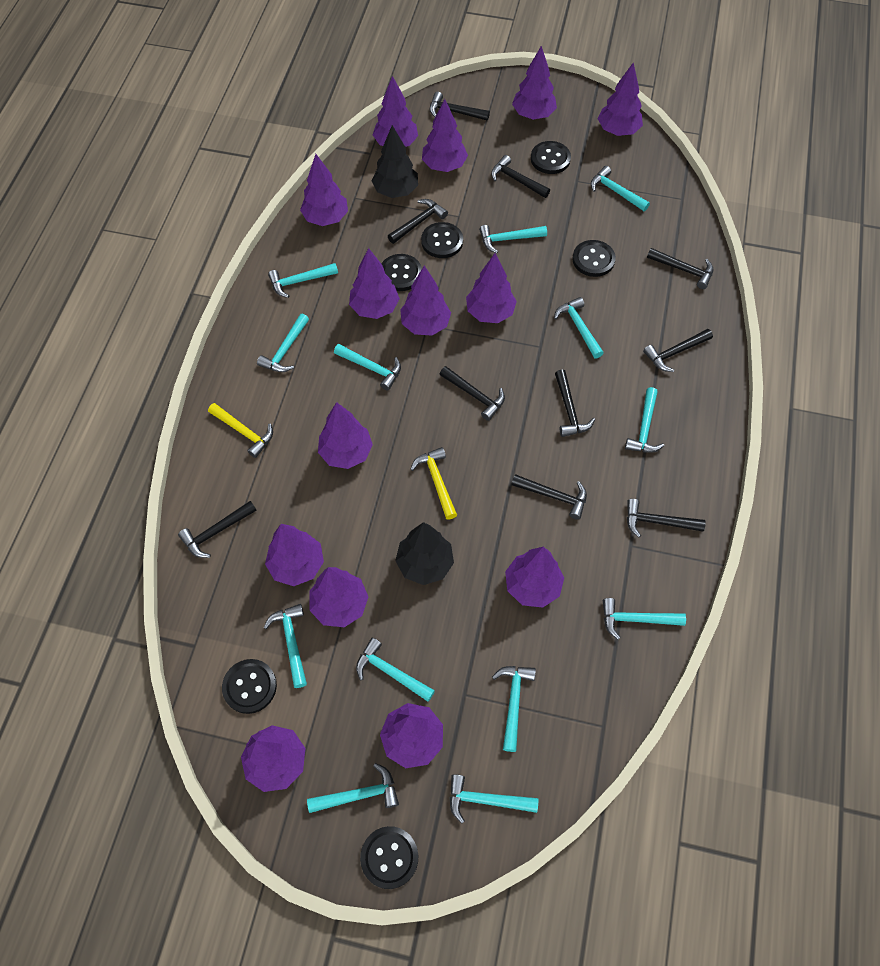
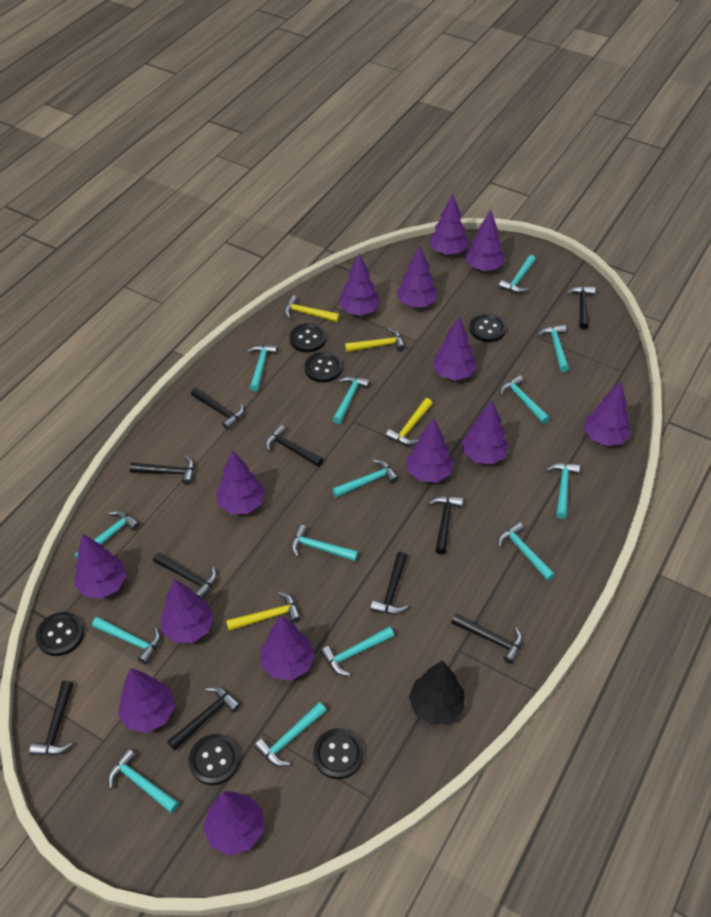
black tree: [372,125,418,198] [395,522,454,585] = 2 -> [409,660,465,725] = 1
turquoise hammer: [257,314,309,372] [263,604,307,688] [268,263,338,298] [307,763,399,813] [334,344,401,391] [356,638,435,702] [450,774,538,823] [479,225,547,253] [492,666,536,752] [554,297,603,359] [591,166,650,211] [603,598,686,640] [625,387,665,453] = 13 -> [74,510,140,558] [92,617,160,664] [108,748,179,813] [247,344,278,392] [254,702,327,767] [291,525,358,561] [320,627,394,676] [332,376,370,424] [332,459,398,498] [498,522,555,581] [499,255,536,293] [500,375,550,424] [538,325,569,372] [546,463,580,519] = 14
yellow hammer: [208,403,273,458] [410,447,457,520] = 2 -> [226,592,301,631] [284,295,340,322] [345,328,405,352] [385,398,433,445] = 4

